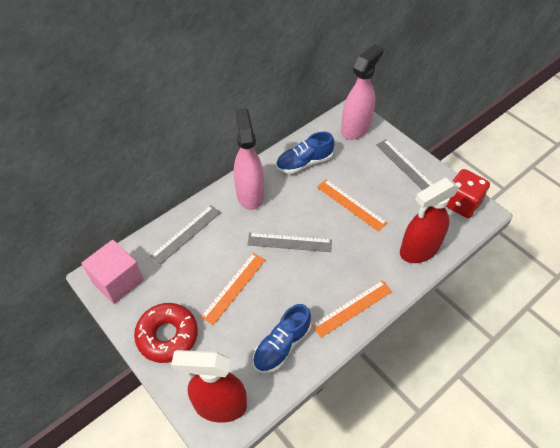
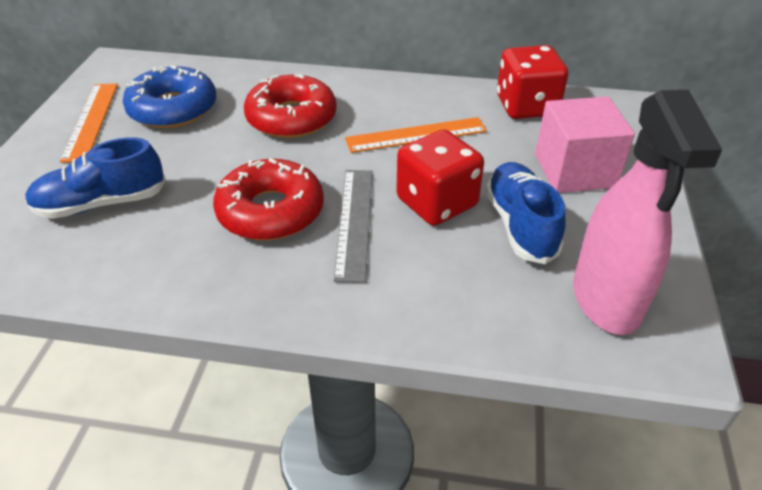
blue donut: none = 0 -> [123,65,216,128] = 1
grey ruler: [151,205,221,265] [247,233,332,252] [376,139,433,190] = 3 -> [334,170,373,283] = 1
orange ruler: [201,253,265,325] [311,280,392,338] [317,179,387,232] = 3 -> [60,83,118,163] [345,117,487,153] = 2
pink spray bottle: [234,108,264,210] [341,44,383,140] = 2 -> [573,90,722,335] = 1
red dice: [446,169,490,218] = 1 -> [396,129,484,226] [497,45,568,119] = 2
red donut: [134,303,198,363] = 1 -> [213,158,324,241] [244,74,337,138] = 2
red spray bottle: [171,350,247,423] [400,178,459,263] = 2 -> none = 0

